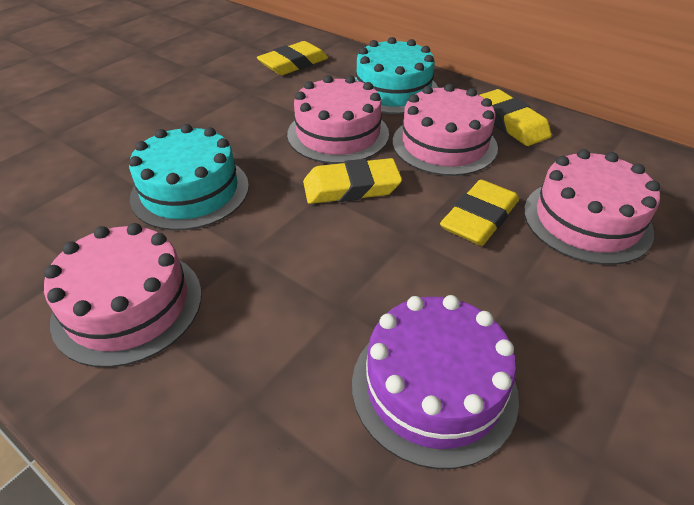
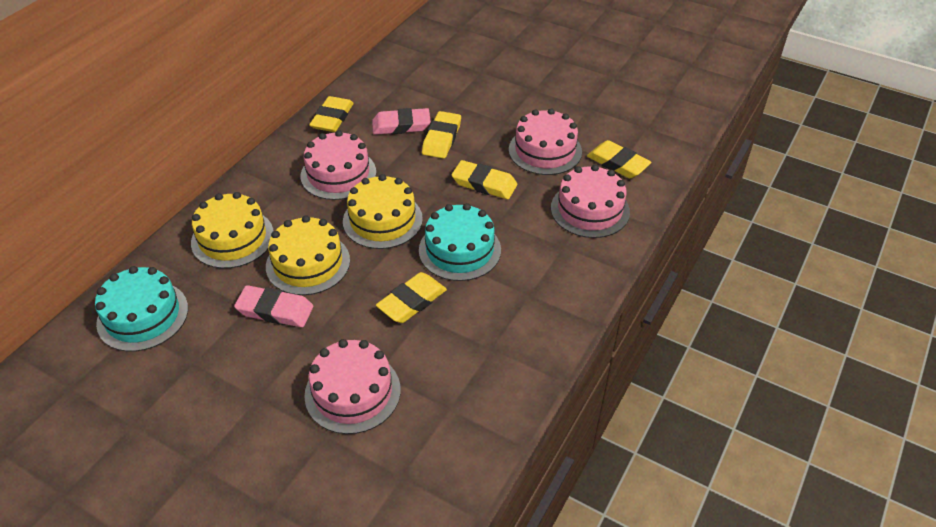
pink eraser: none = 0 -> [234,285,313,327] [372,108,431,135] = 2
purple cake: [352,295,519,469] = 1 -> none = 0
yellow cake: none = 0 -> [191,192,274,268] [266,215,350,295] [343,174,423,249] = 3
yellow eraser: [257,41,328,75] [303,158,402,204] [440,180,519,246] [480,89,552,146] = 4 -> [309,96,354,132] [376,272,447,323] [422,111,461,159] [452,160,517,199] [587,140,652,178] = 5

